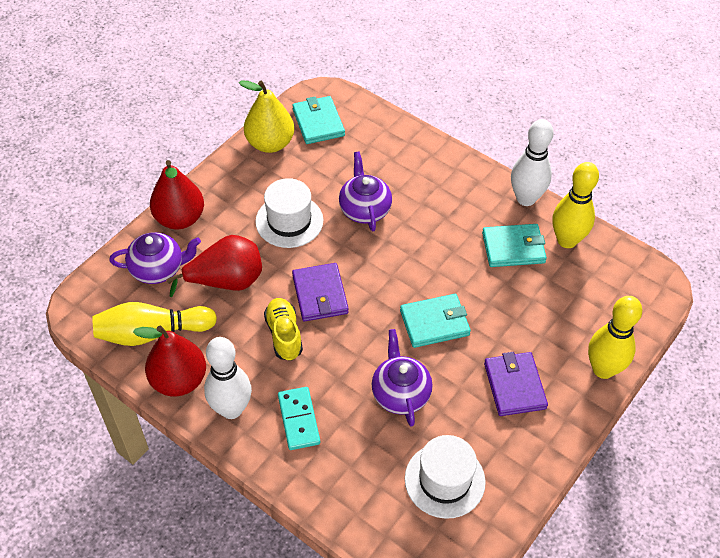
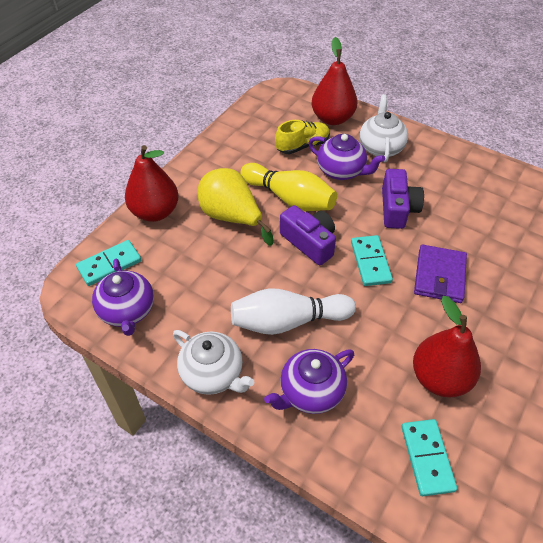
purple camera: none = 0 -> [280,205,336,265] [382,169,424,229] = 2
purple wallet: [292,263,349,322] [484,352,548,416] = 2 -> [414,245,467,303] = 1
turquoise domino: [278,387,320,450] = 1 -> [76,240,141,286] [351,235,393,286] [401,419,457,496] = 3
turquoise wallet: [292,96,345,144] [400,294,471,348] [482,224,547,267] = 3 -> none = 0
white bowling pin: [204,337,252,419] [511,119,554,206] = 2 -> [231,288,356,335] = 1
white hat: [255,178,323,248] [405,435,486,519] = 2 -> none = 0
white teapot: none = 0 -> [173,330,254,395] [360,94,408,162] = 2
yellow bowling pin: [92,302,217,346] [553,162,599,248] [588,296,642,379] = 3 -> [240,163,337,211] = 1

